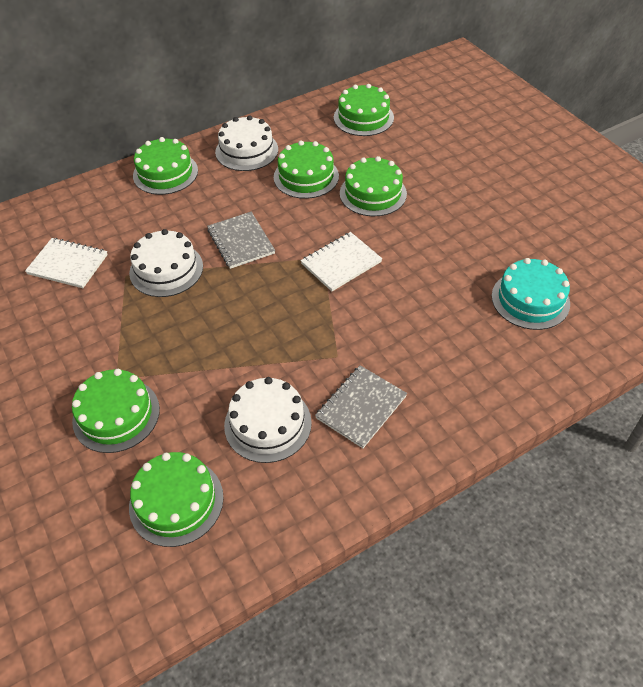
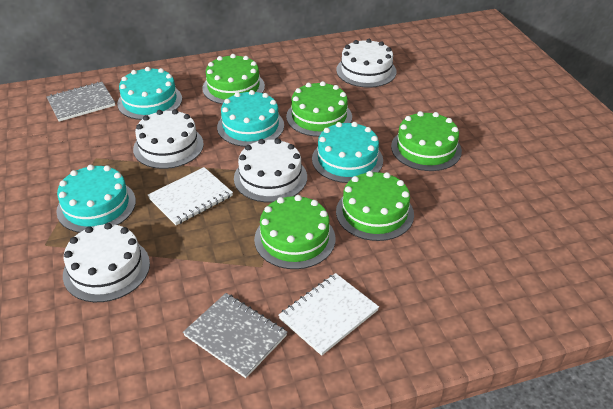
green cake: [72,369,160,453] [129,452,224,547] [133,137,198,195] [274,140,339,199] [334,84,394,136] [340,156,407,216] = 6 -> [202,54,265,104] [254,195,336,269] [286,81,352,137] [336,171,414,241] [391,111,462,171] = 5
turquoise cake: [492,258,570,330] = 1 -> [56,165,136,233] [117,67,182,120] [217,90,284,147] [312,122,383,183] = 4
white cake: [129,229,203,297] [215,115,278,171] [224,377,312,463] = 3 -> [63,223,150,302] [133,109,204,169] [234,138,307,203] [336,39,397,88] = 4

